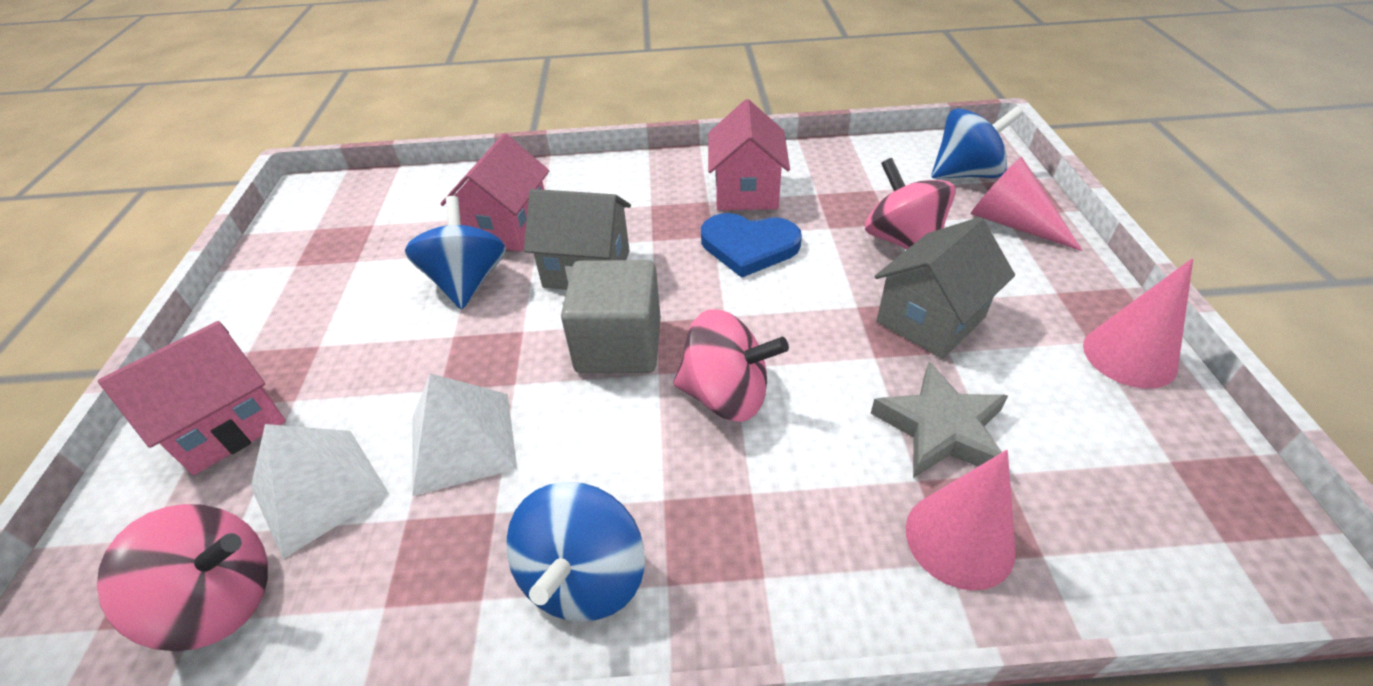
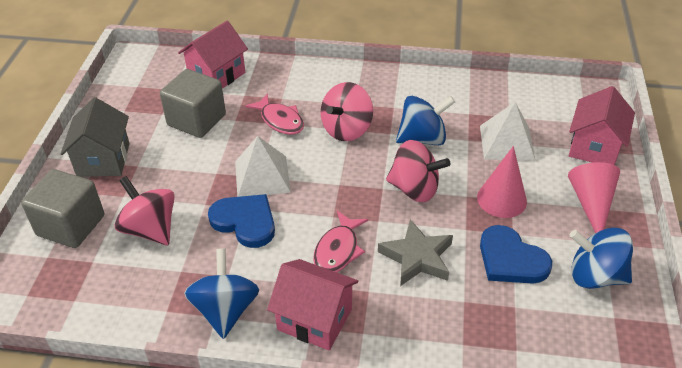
blue heart: [701,213,802,278] = 1 -> [208,194,275,248] [480,225,552,283] = 2
grey cube: [561,260,661,373] = 1 -> [21,169,104,248] [160,69,226,138] = 2
grey house: [524,189,631,290] [875,217,1015,359] = 2 -> [61,97,130,177] = 1
pink cone: [906,450,1016,591] [970,157,1083,251] [1083,258,1193,389] = 3 -> [477,146,527,218] [568,162,620,233] = 2
pink fish: none = 0 -> [245,93,304,135] [313,211,368,272] = 2

